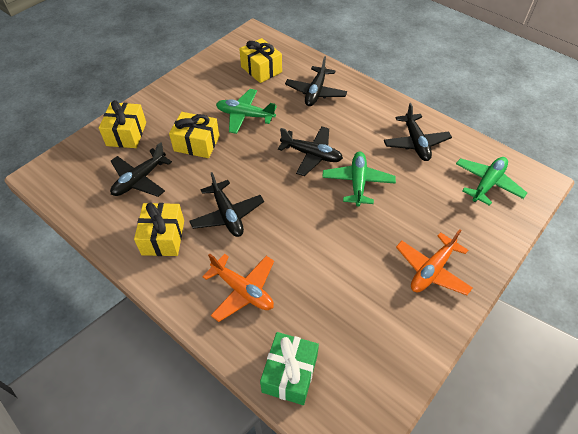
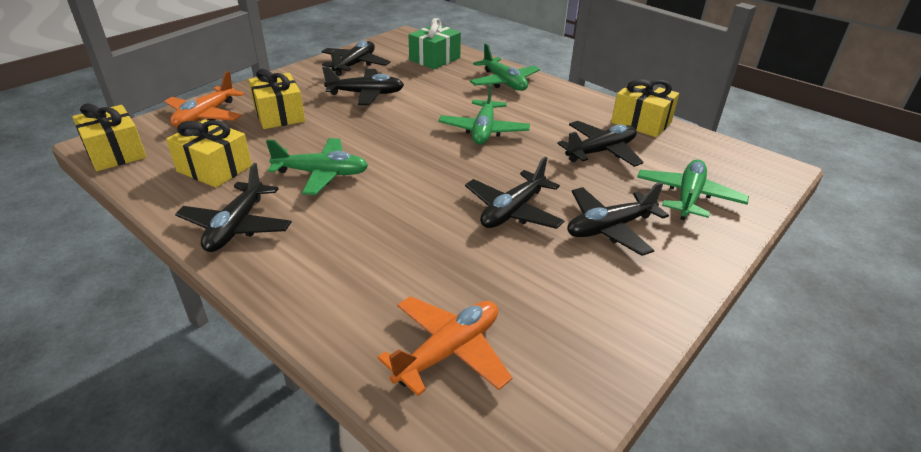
black plane: [110,142,172,197] [189,172,264,237] [278,126,343,176] [285,56,347,106] [384,103,452,161] = 5 -> [175,163,292,252] [321,41,390,76] [322,67,404,105] [465,157,564,229] [558,121,644,167] [567,182,669,256] = 6
green plane: [216,89,277,134] [322,152,396,207] [456,157,527,206] = 3 -> [266,138,368,195] [439,83,530,145] [470,43,540,91] [637,159,749,220] = 4

